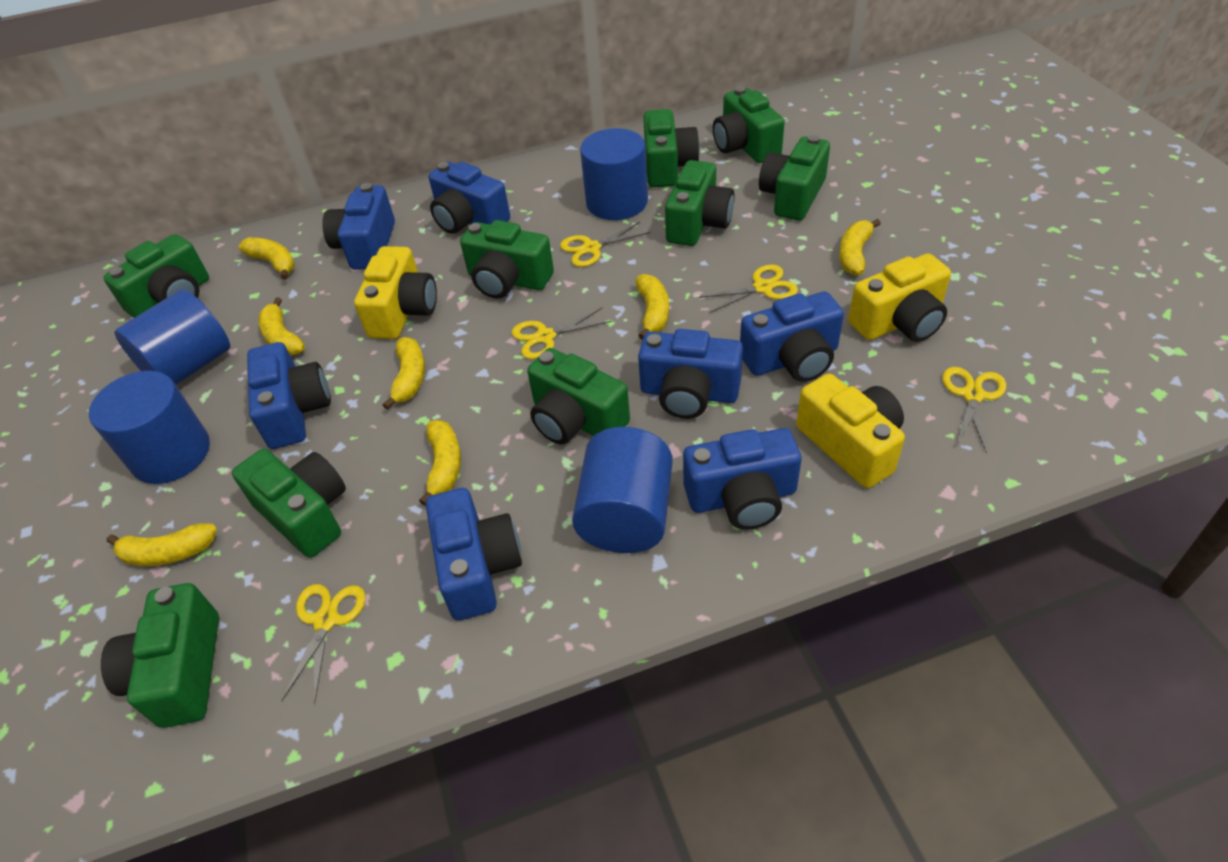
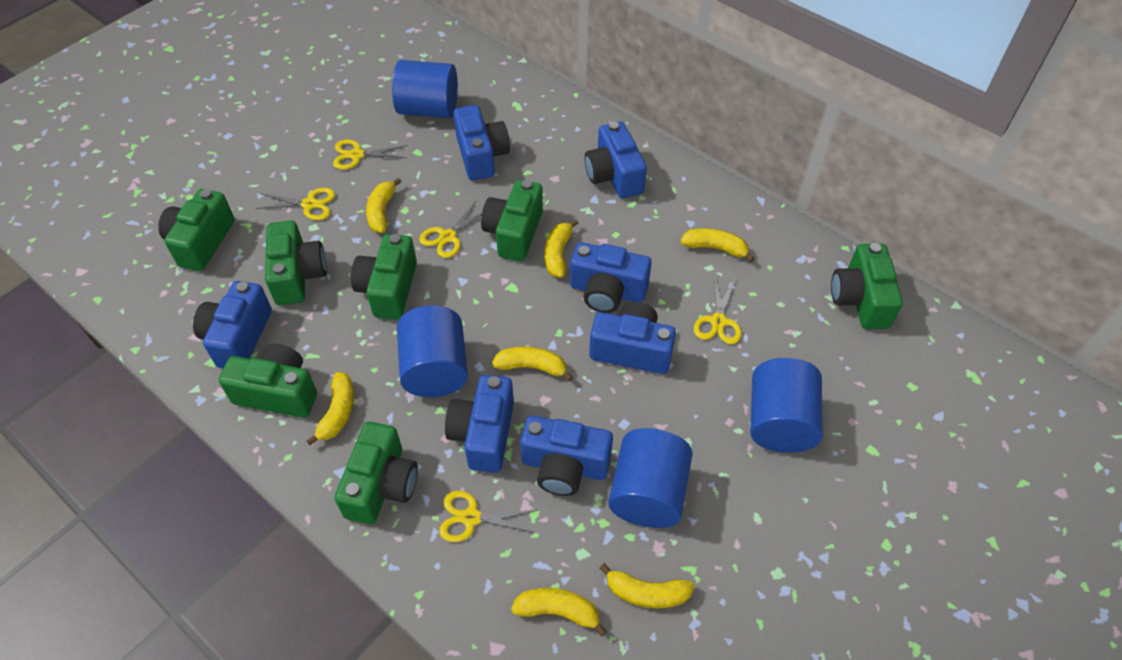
green camera: [101,583,219,728] [103,234,209,318] [232,449,346,558] [460,220,554,299] [527,348,630,444] [643,109,700,187] [665,160,734,246] [713,86,785,163] [759,135,830,221] = 9 -> [158,189,235,271] [219,344,317,418] [265,221,327,305] [334,422,418,525] [351,234,417,320] [481,180,543,261] [831,243,903,329] = 7
yellow camera: [354,246,437,339] [796,374,905,488] [848,253,951,342] = 3 -> none = 0

